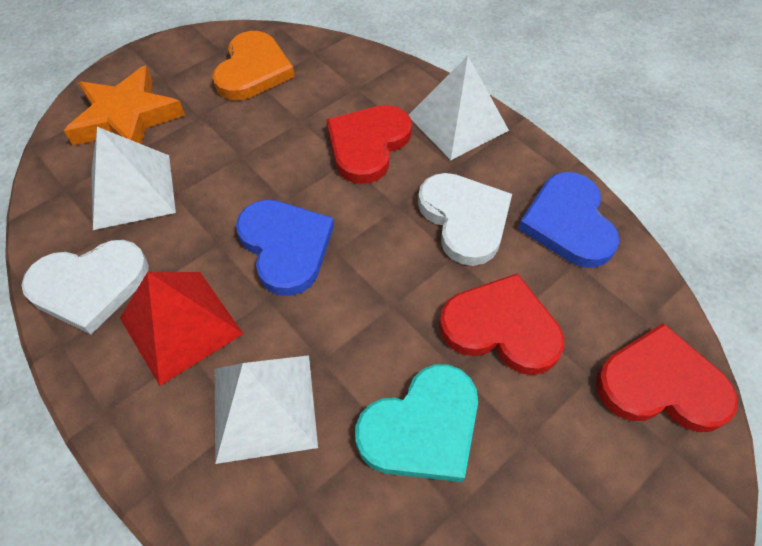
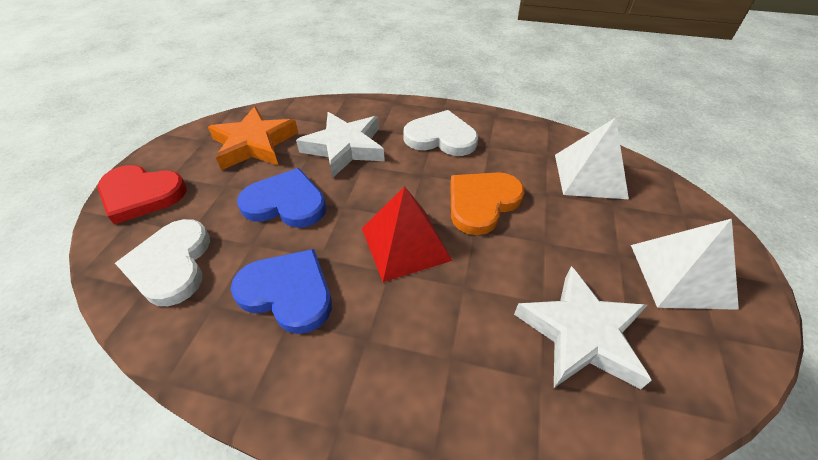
red heart: [326,105,412,184] [439,273,564,375] [596,323,738,432] = 3 -> [98,165,187,225] = 1
turquoise heart: [355,364,478,482] = 1 -> none = 0
white pyramid: [91,127,176,230] [215,355,318,464] [409,56,509,160] = 3 -> [555,118,629,199] [631,219,739,310] = 2
white star: none = 0 -> [296,112,385,178] [514,266,652,389] = 2

